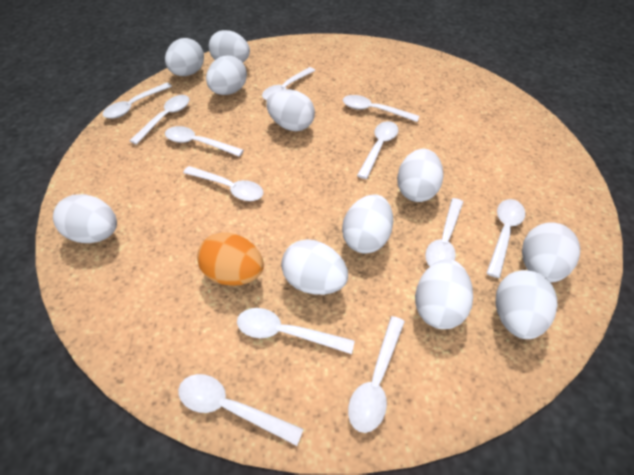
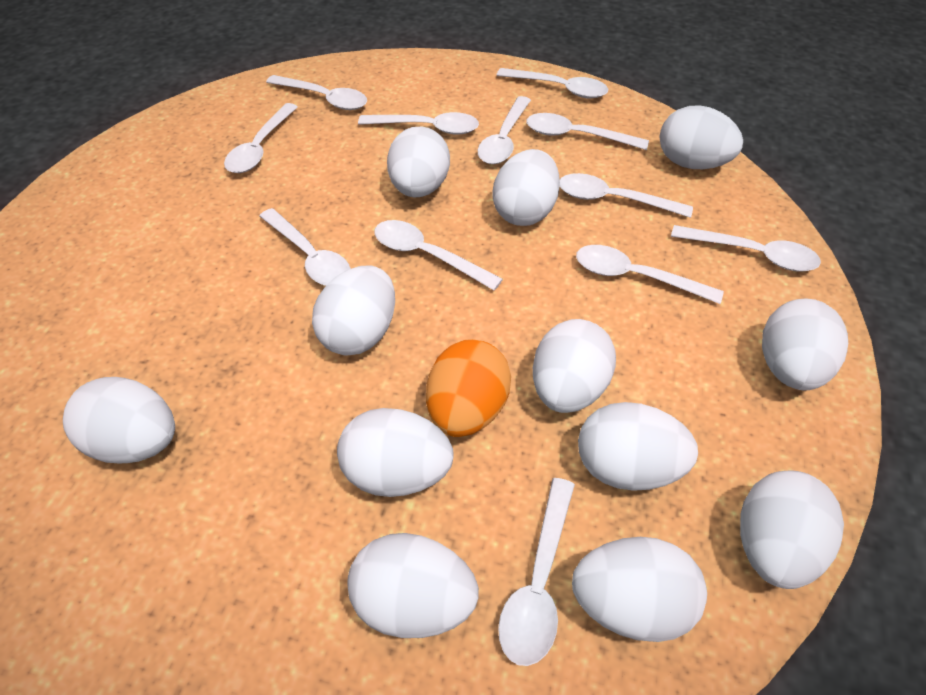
white egg: [53,194,117,243] [165,38,204,76] [206,55,247,95] [208,30,250,62] [266,89,315,131] [281,239,348,295] [342,195,393,254] [397,149,443,202] [415,259,473,329] [496,270,558,339] [522,223,580,283] = 11 -> [63,377,175,463] [312,265,395,356] [337,408,453,497] [347,533,479,638] [387,127,450,197] [492,149,560,226] [533,319,616,413] [572,537,707,642] [578,402,698,491] [660,105,743,169] [740,470,844,589] [762,298,848,390] = 12

